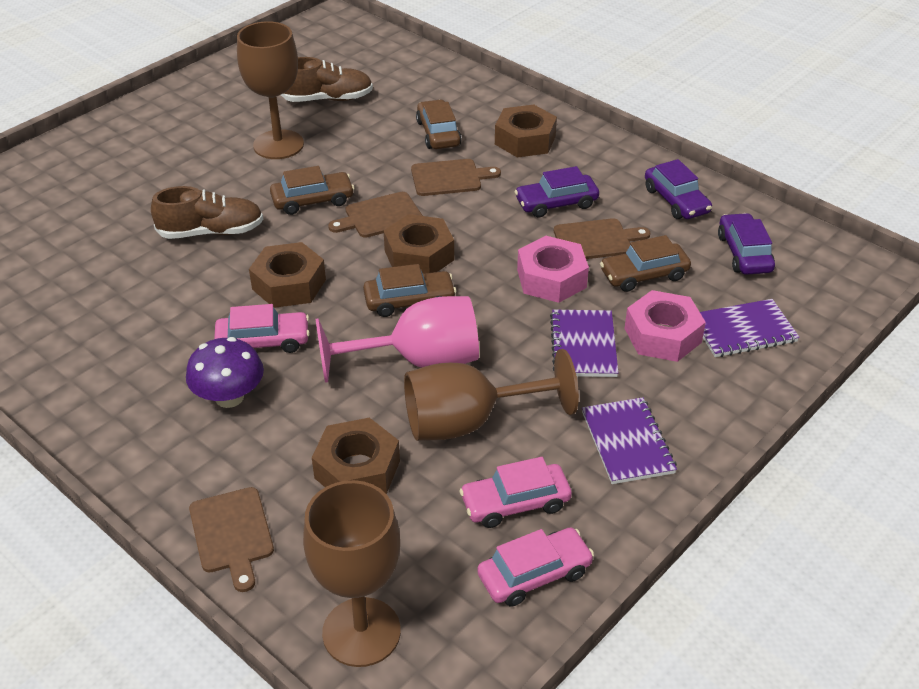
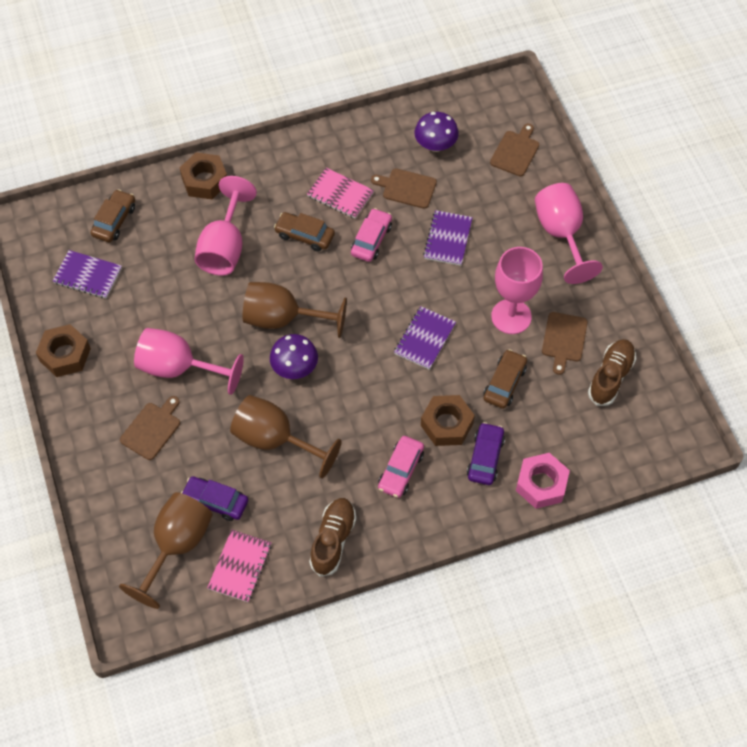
brown car: [270,166,354,215] [363,264,456,317] [416,99,462,149] [600,235,691,292] = 4 -> [91,189,135,242] [274,212,335,252] [483,349,527,409] = 3
brown nut: [249,242,326,308] [312,418,400,494] [383,214,454,274] [495,105,557,158] = 4 -> [36,324,91,377] [179,152,227,199] [421,395,475,446] = 3
pink car: [214,304,310,353] [459,457,572,528] [477,527,594,607] = 3 -> [351,208,392,262] [378,436,424,498] = 2
pink goblet: [316,296,479,383] = 1 -> [134,328,244,395] [194,176,257,276] [491,247,543,334] [535,183,603,284] = 4
pink notebook: none = 0 -> [207,529,272,602] [307,168,374,219] = 2
pink nut: [517,236,589,303] [624,290,706,362] = 2 -> [516,453,570,509] = 1
purple car: [514,166,599,218] [645,159,712,219] [718,213,775,275] = 3 -> [181,476,248,521] [467,422,505,485] = 2
purple mushroom: [186,337,264,408] = 1 -> [270,334,318,379] [415,112,459,152] = 2

